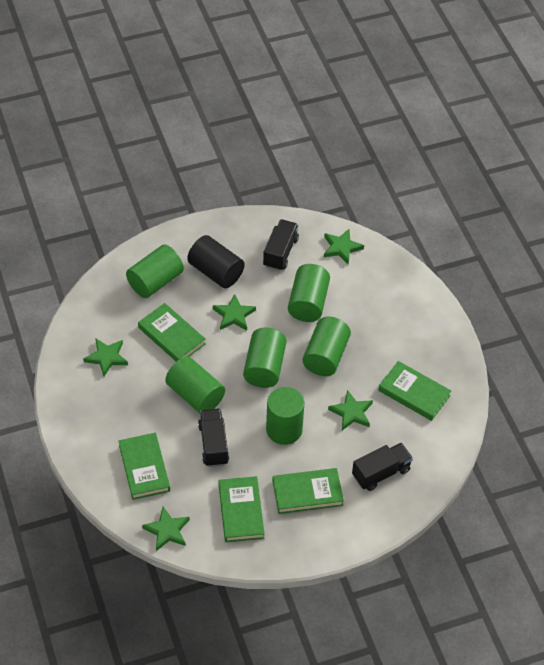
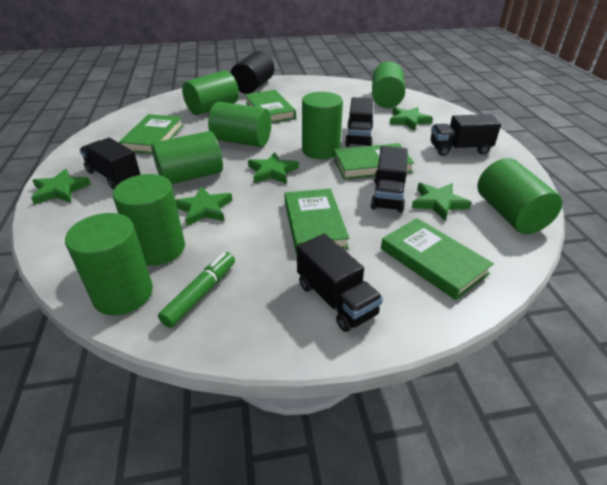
black truck: [198,409,229,467] [263,219,299,271] [352,443,413,491] = 3 -> [80,138,140,190] [297,234,383,332] [345,97,373,147] [370,146,408,213] [431,114,501,156] = 5
green cylinder: [126,244,184,298] [165,356,225,413] [243,328,287,388] [266,387,305,445] [288,264,330,322] [302,317,351,376] = 6 -> [65,213,153,315] [113,174,185,266] [151,131,223,184] [182,70,239,115] [208,102,271,147] [302,92,343,159] [372,61,405,108] [477,158,562,234] = 8
green marker: none = 0 -> [158,252,235,328] = 1

